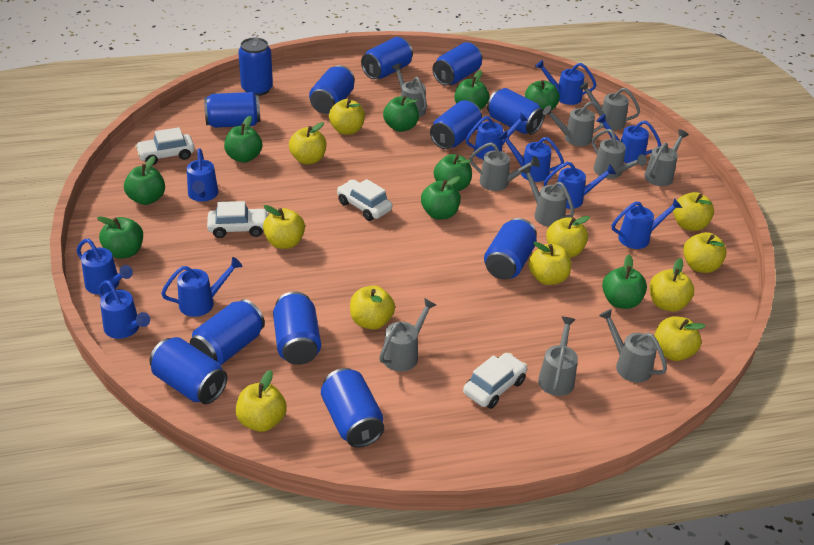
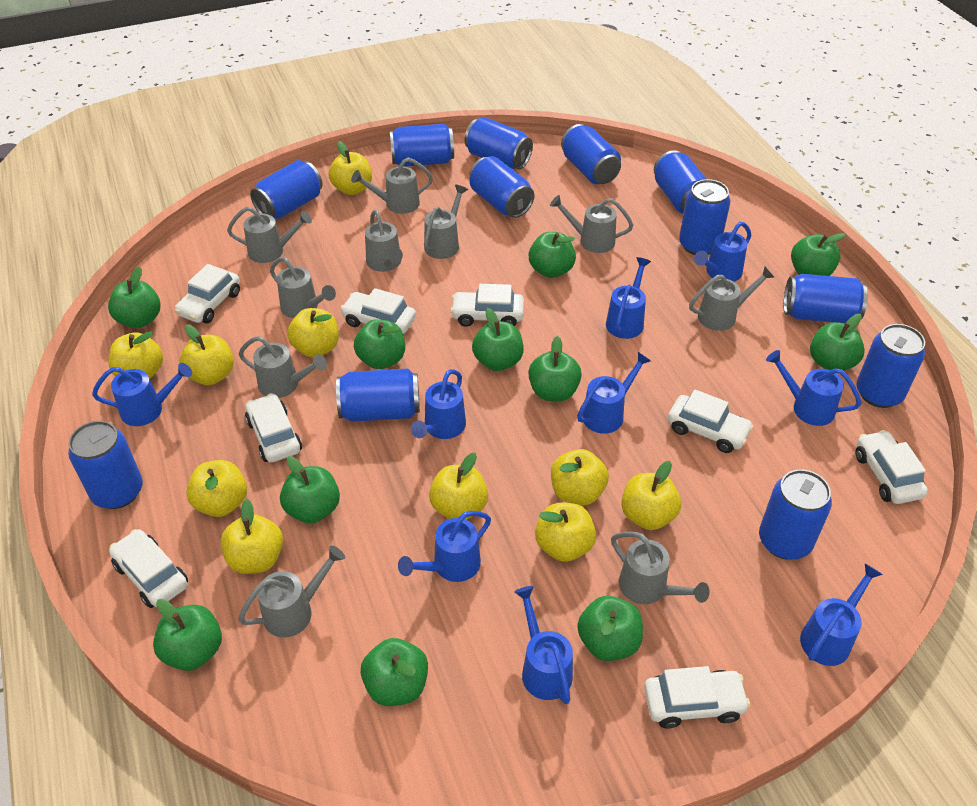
blue watering can: [77,239,133,295] [98,280,150,339] [161,257,242,317] [187,148,218,202] [466,113,529,160] [498,130,564,182] [535,60,596,105] [544,162,616,209] [596,114,661,163] [612,198,682,249] = 10 -> [92,363,192,426] [398,511,491,582] [411,369,466,439] [514,586,573,704] [577,352,651,434] [606,257,651,339] [694,222,751,282] [766,350,861,426] [800,564,883,666] = 9
green apple: [97,216,143,259] [124,156,165,205] [224,116,262,163] [383,96,419,132] [421,176,461,220] [434,154,472,191] [454,70,489,110] [525,80,560,111] [602,255,647,309] = 9 -> [108,267,161,328] [153,599,222,671] [280,456,340,523] [354,319,405,369] [361,638,428,706] [472,308,524,371] [528,336,582,402] [529,232,576,278] [577,596,643,661] [791,233,845,276] [810,314,865,371] = 11
white car: [135,127,195,165] [207,201,269,238] [337,179,392,221] [463,353,527,409] = 4 -> [109,529,188,608] [175,264,240,323] [245,393,302,463] [340,288,416,334] [450,284,524,327] [644,666,750,728] [668,389,754,453] [855,430,928,504] = 8
yellow apple: [236,370,287,432] [263,205,305,249] [289,122,326,164] [329,99,365,135] [350,285,395,330] [528,242,571,285] [546,216,590,258] [650,258,694,312] [654,316,706,361] [673,192,714,231] [683,232,727,273] = 11 -> [108,331,163,379] [180,324,234,385] [186,460,247,517] [220,499,283,574] [287,308,339,358] [329,141,372,195] [429,453,488,520] [535,503,596,562] [551,449,609,506] [621,461,681,530] = 10

